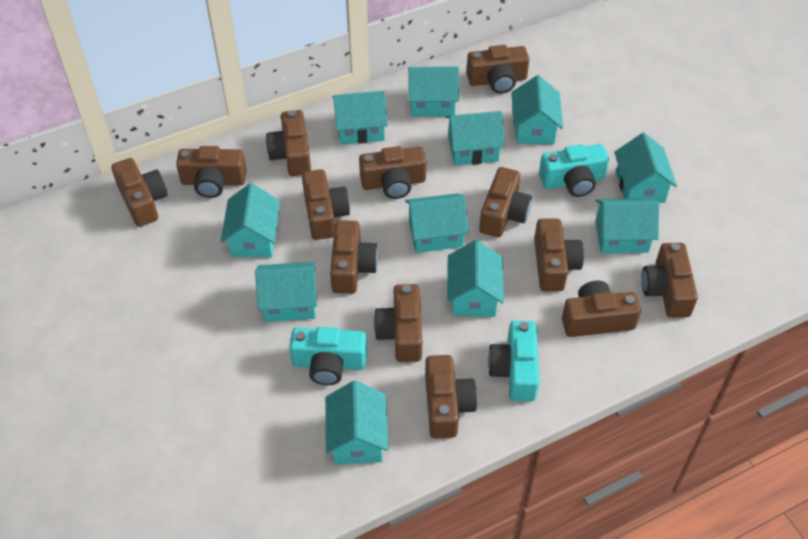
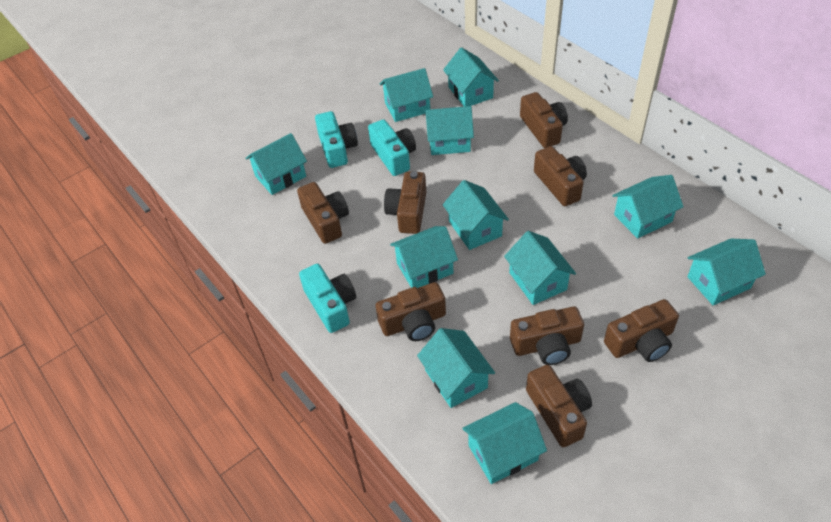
brown camera: [111,158,168,227] [176,146,247,198] [266,110,311,176] [302,169,350,240] [330,220,378,294] [359,146,426,199] [374,284,422,362] [425,355,477,439] [466,45,529,94] [479,167,532,237] [534,218,584,291] [562,281,641,337] [641,243,698,318] = 13 -> [297,182,349,244] [376,282,446,341] [384,171,426,234] [510,307,584,365] [520,92,568,148] [526,365,592,447] [534,146,587,206] [604,299,679,362] = 8

